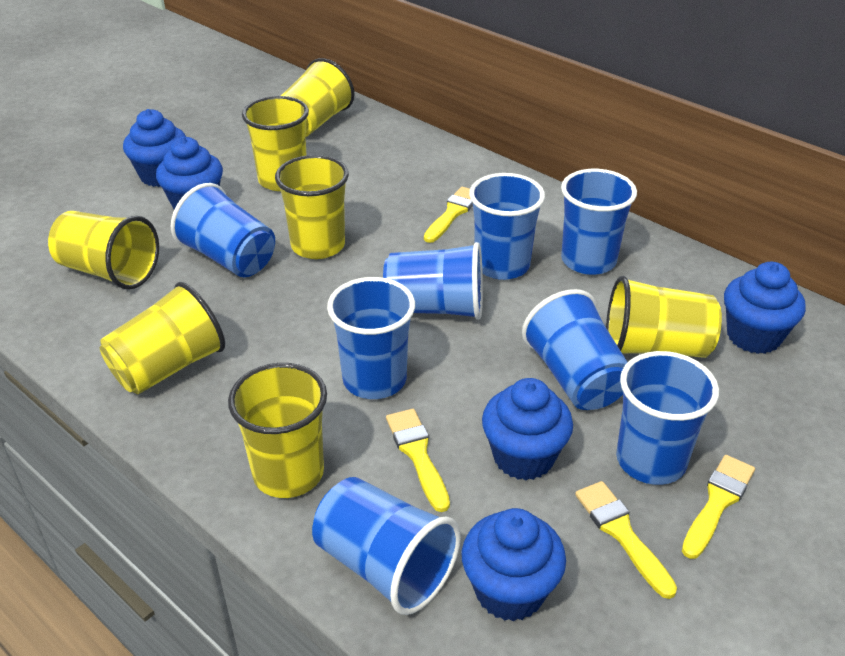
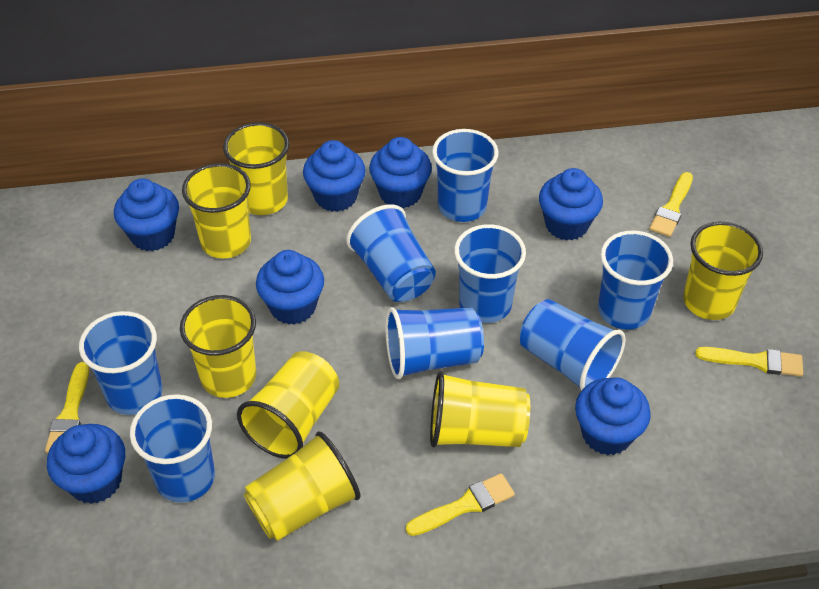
blue cupcake: [123,109,186,187] [156,137,223,209] [461,508,566,621] [482,378,573,480] [724,262,806,354] = 5 -> [47,424,125,504] [114,179,179,251] [256,250,324,325] [303,140,366,212] [369,137,432,208] [539,168,603,241] [575,377,651,455] = 7

